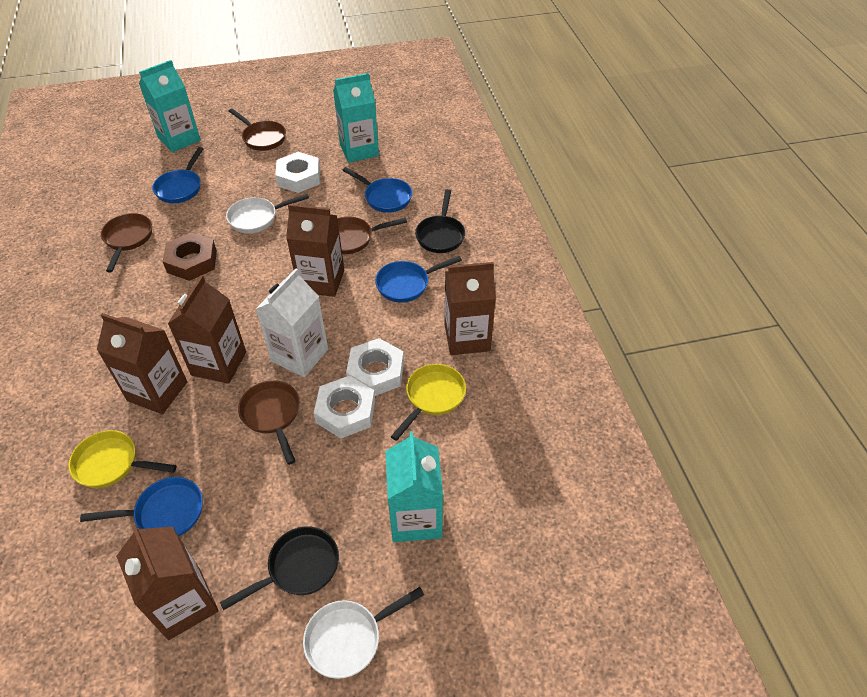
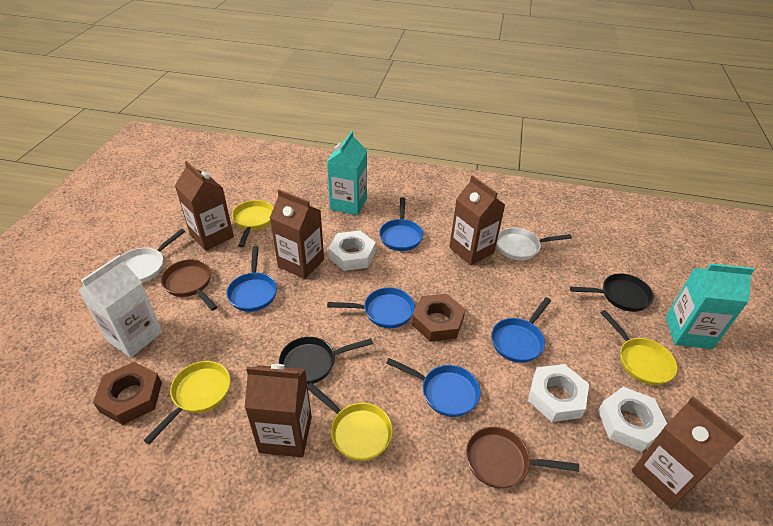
blue pan: [80,477,203,536] [152,147,204,203] [342,167,412,213] [375,256,462,303] = 4 -> [227,246,277,312] [327,287,415,328] [379,197,423,251] [386,358,481,417] [491,297,551,363] = 5
brown nut: [163,232,217,281] = 1 -> [93,362,162,425] [412,294,465,342] = 2
brown pan: [101,213,152,272] [229,108,286,151] [238,380,300,465] [337,217,407,254] = 4 -> [161,259,217,311] [466,427,579,489] = 2
turquoise carton: [139,60,201,152] [333,73,379,163] [385,431,443,542] = 3 -> [327,131,367,215] [665,263,755,349] = 2
yellow pan: [68,430,177,488] [391,364,466,441] = 2 -> [143,361,230,444] [232,200,274,247] [307,383,393,461] [600,310,678,385] = 4

